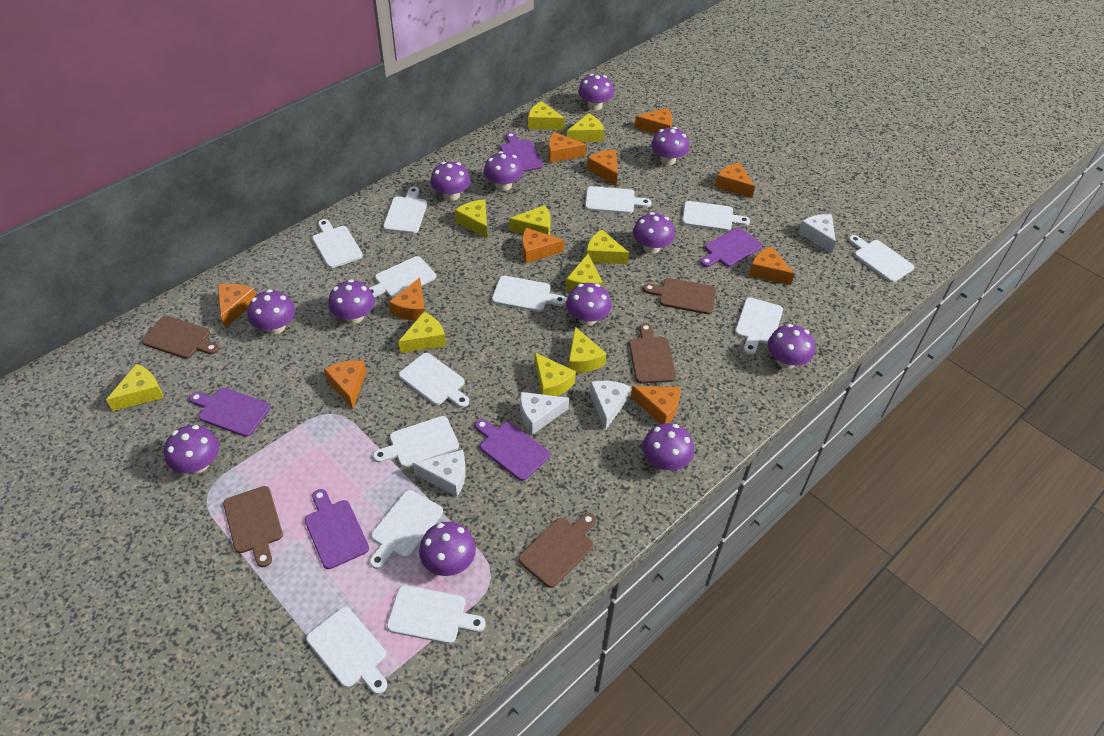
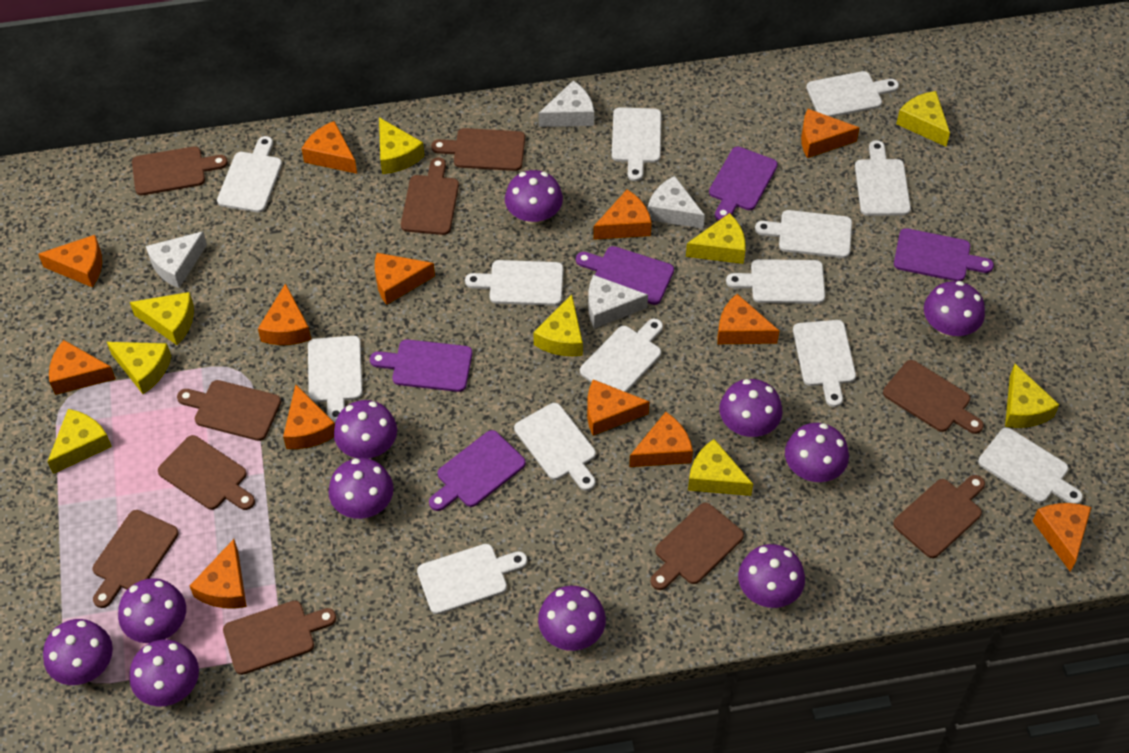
brown cutting board: [142,316,219,359] [223,486,283,567] [519,513,596,588] [629,323,676,383] [643,278,716,314] = 5 -> [93,510,179,608] [132,146,228,195] [158,435,255,510] [177,380,281,441] [223,601,336,675] [401,157,459,235] [431,128,525,171] [651,503,744,590] [883,360,984,434] [893,475,985,558] = 10
orange cheese: [217,283,256,328] [324,360,366,409] [389,277,425,321] [522,228,564,263] [548,132,586,163] [587,150,618,186] [631,386,681,424] [634,108,672,134] [715,162,755,198] [749,246,795,285] = 10 -> [38,235,102,288] [49,340,116,395] [190,539,247,609] [258,283,311,345] [283,385,335,449] [302,121,357,174] [375,253,435,305] [587,379,650,436] [593,190,652,240] [629,412,693,467] [717,294,779,344] [801,109,860,158] [1033,503,1092,572] = 13
purple mushroom: [164,425,219,473] [248,289,295,334] [329,279,375,324] [419,522,476,576] [430,162,471,201] [484,151,523,191] [566,283,612,326] [578,74,614,110] [633,212,675,254] [642,423,694,471] [651,127,689,165] [768,324,815,369] = 12 -> [43,619,113,685] [118,578,186,643] [129,639,199,706] [329,458,394,519] [334,400,397,459] [505,170,563,225] [538,586,606,651] [719,379,782,437] [738,544,805,608] [785,423,849,482] [924,281,985,337] = 11
yellow cheese: [106,364,163,411] [398,312,446,353] [455,200,487,238] [509,205,551,235] [528,101,565,130] [535,353,576,396] [566,254,603,292] [567,113,604,142] [568,327,606,373] [586,230,629,264] = 10 -> [47,409,112,474] [107,342,171,394] [130,292,194,345] [379,117,424,174] [533,294,583,356] [686,213,746,264] [688,439,753,496] [896,91,950,147] [1005,364,1059,428] = 9

